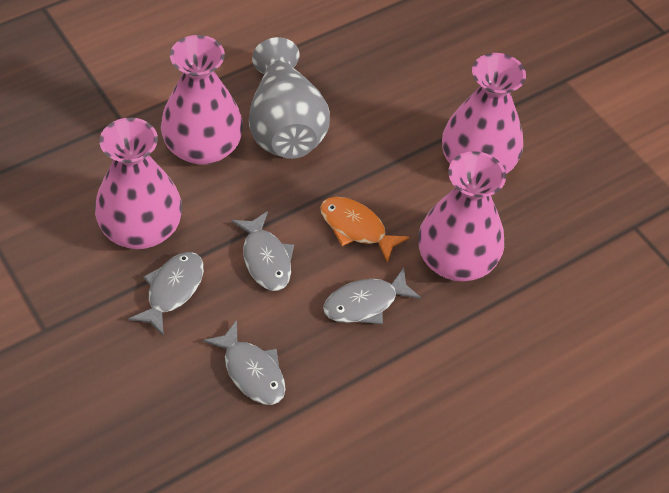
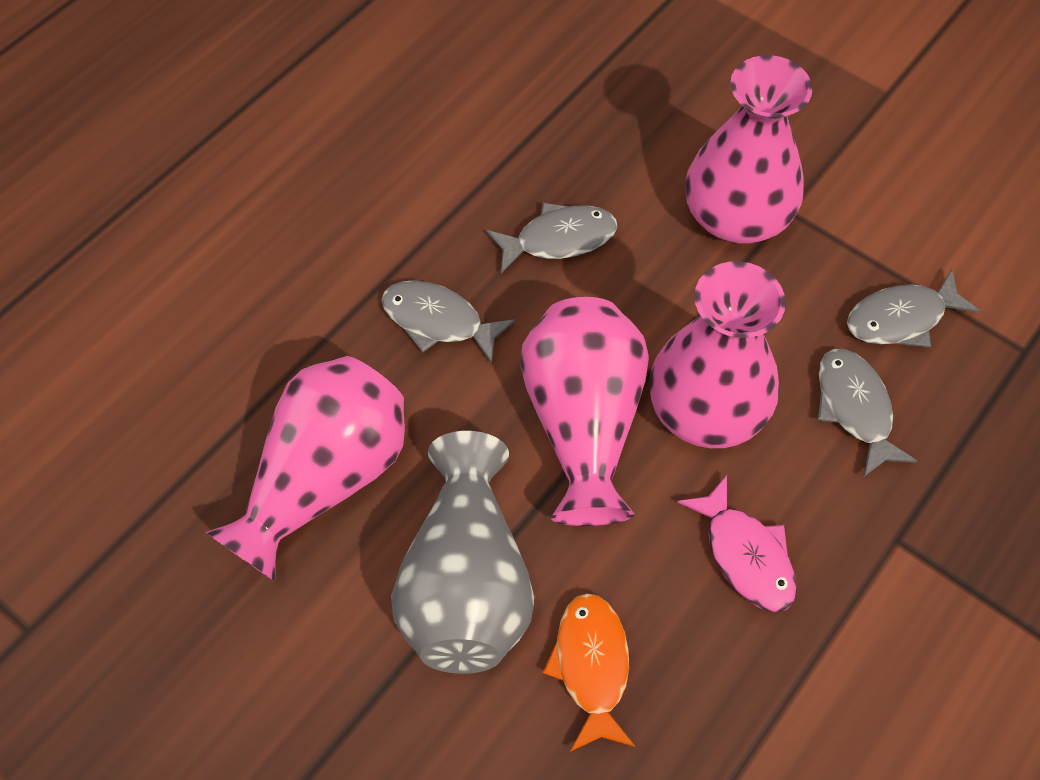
pink fish: none = 0 -> [677,475,797,612] = 1

